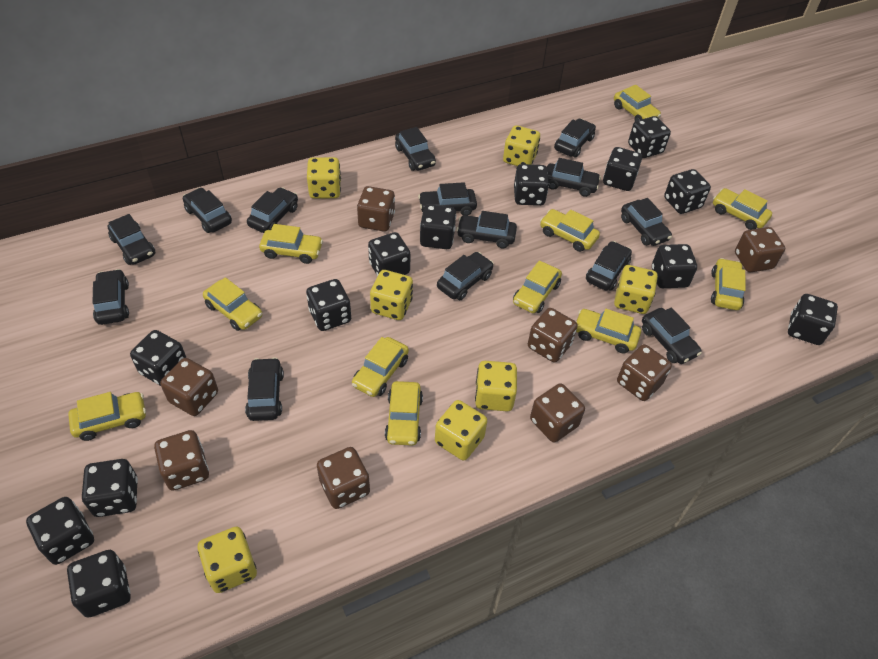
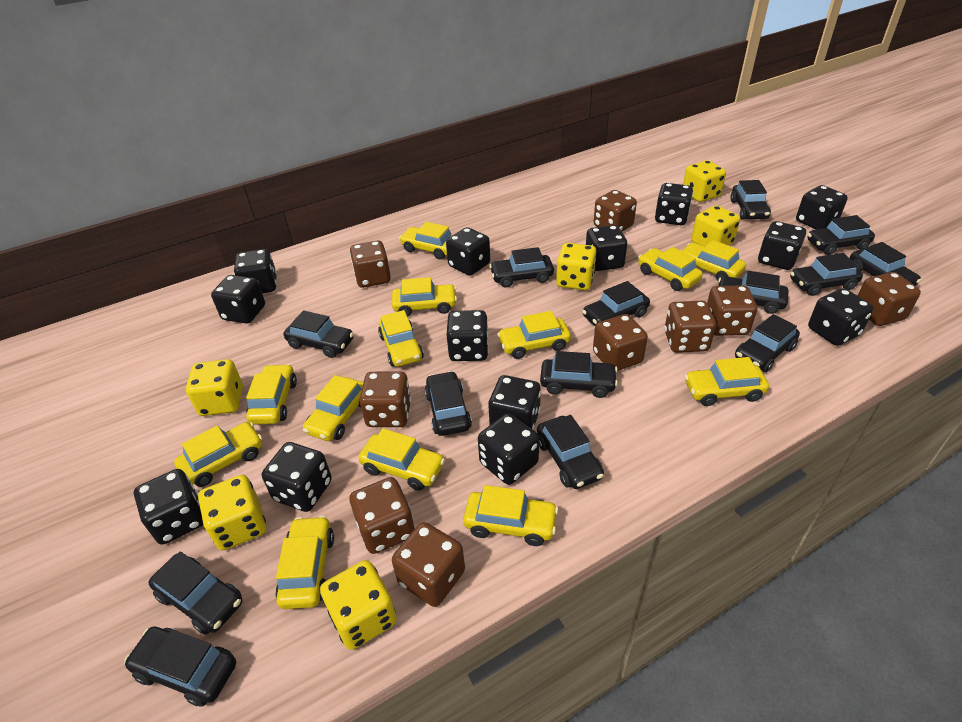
brown dice: [154,430,209,491] [160,358,218,416] [317,447,370,509] [357,186,395,232] [528,308,578,363] [530,383,585,443] [617,344,672,401] [735,227,785,272] = 8 -> [349,477,415,554] [350,240,391,288] [359,372,411,427] [392,522,465,607] [593,314,648,371] [594,190,637,231] [664,301,716,353] [707,285,757,336] [858,272,921,326] = 9
yellow car: [68,392,146,441] [203,277,262,331] [259,224,323,264] [352,337,409,397] [385,381,423,445] [513,260,562,313] [540,209,600,252] [575,309,641,354] [614,85,661,122] [711,258,746,310] [713,188,772,230] = 11 -> [174,422,262,487] [246,364,297,425] [275,516,334,609] [303,375,364,441] [358,428,445,491] [378,310,424,367] [392,277,457,317] [399,222,452,260] [463,485,558,546] [497,311,571,359] [638,247,703,291] [680,240,746,281] [685,357,769,406] = 13
yellow dice: [197,527,257,593] [307,157,341,199] [370,270,413,320] [435,400,487,461] [475,361,517,411] [503,125,540,166] [614,265,658,314] = 7 -> [186,359,243,416] [198,475,266,550] [320,560,397,650] [556,243,597,290] [683,160,726,202] [691,205,740,246] = 6

